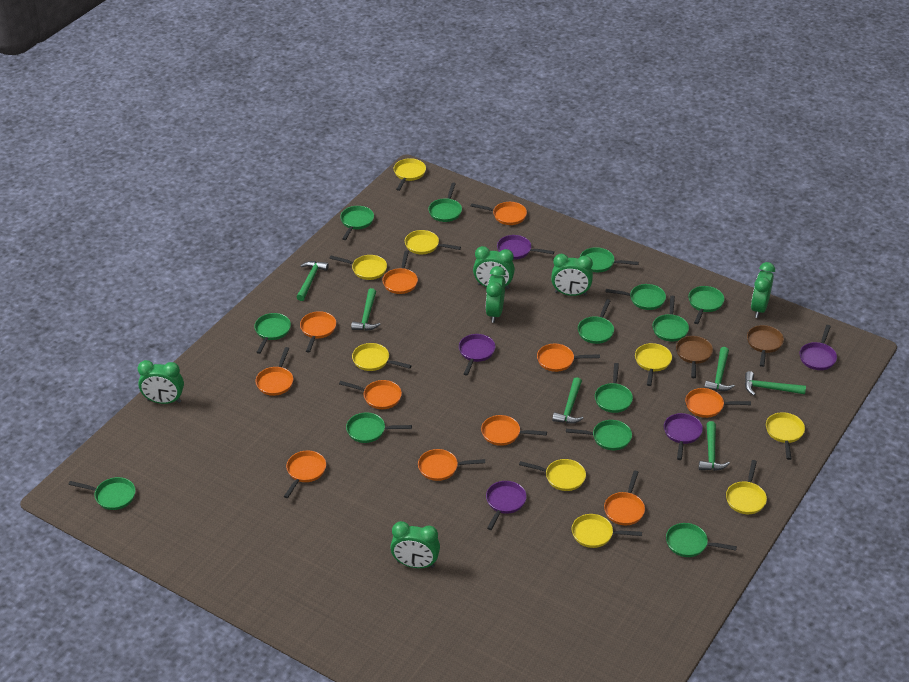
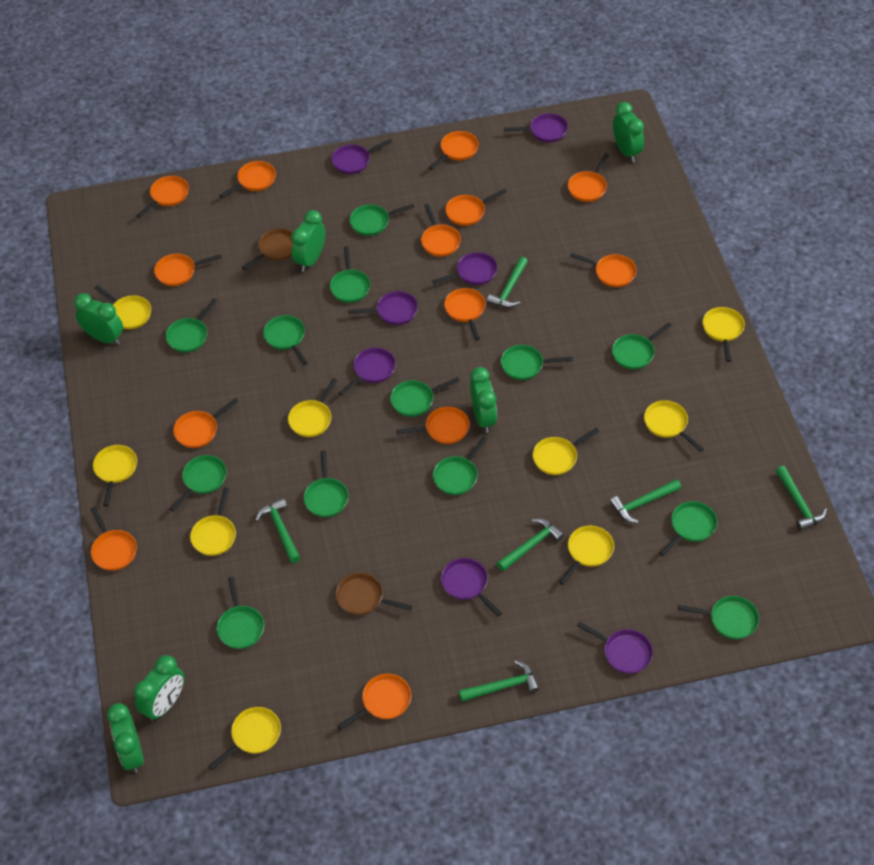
orange pan: [256,347,293,396] [284,451,326,498] [300,311,336,352] [339,380,402,409] [382,251,418,294] [418,449,485,481] [471,202,527,225] [481,415,547,446] [537,344,600,372] [604,471,645,525] [685,388,751,418] = 11 -> [91,507,137,571] [137,176,189,218] [154,254,222,286] [173,398,239,448] [219,161,276,198] [337,674,411,730] [396,407,470,444] [421,204,461,257] [429,131,479,170] [444,288,486,340] [445,189,507,226] [568,153,609,202] [570,253,637,287] = 13
purple pan: [459,334,496,376] [486,481,527,530] [497,235,554,259] [664,413,703,460] [800,325,837,370] = 5 -> [332,139,392,174] [339,348,396,396] [348,291,418,325] [432,252,498,285] [441,558,502,617] [504,113,568,142] [577,622,653,674] = 7

